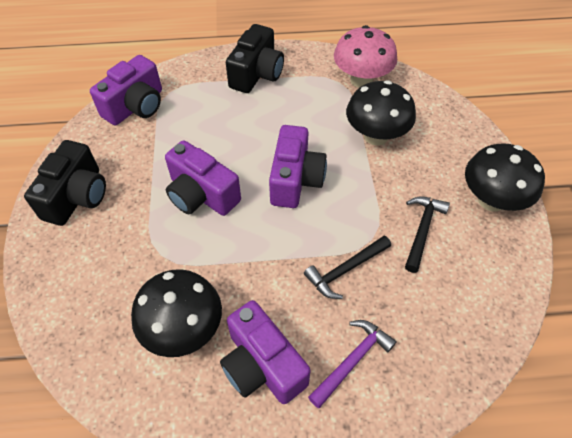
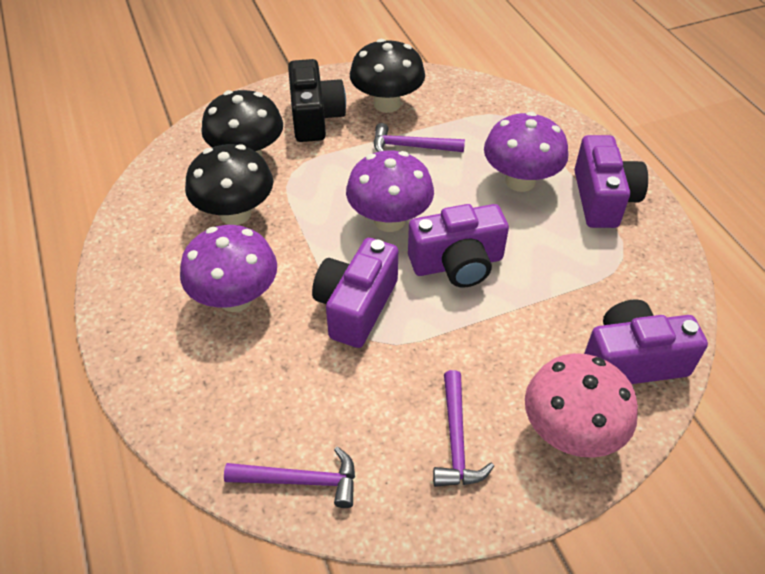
black camera: [24,140,106,226] [226,24,284,93] = 2 -> [288,59,346,142] = 1
black hammer: [304,236,391,299] [405,196,450,273] = 2 -> none = 0
purple hammer: [308,320,397,408] = 1 -> [224,447,355,508] [374,123,465,152] [433,370,494,487] = 3
purple mushroom: none = 0 -> [180,225,277,312] [346,151,434,232] [484,112,568,192] = 3

